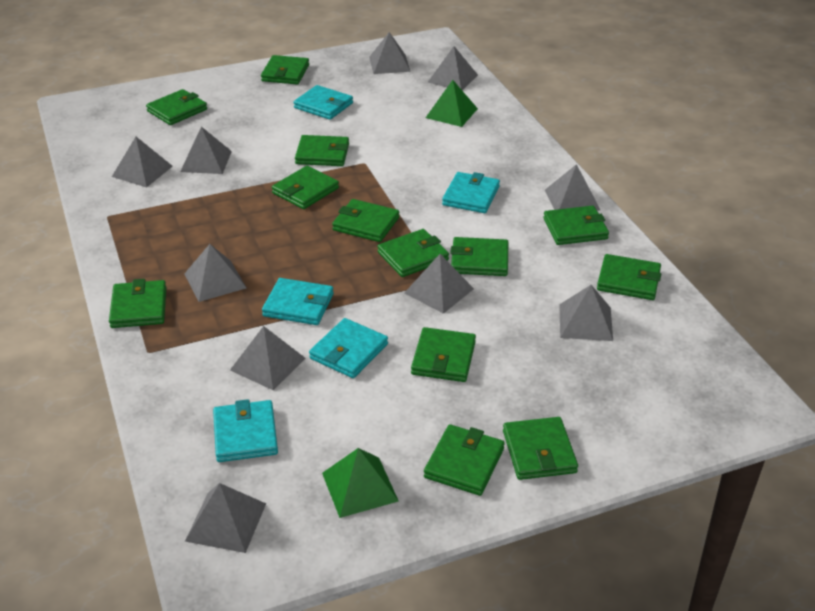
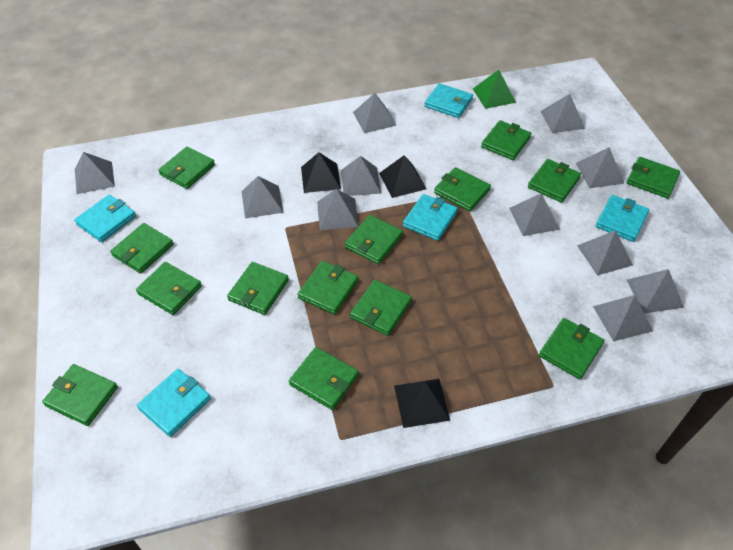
black pyramid: none = 0 -> [301,152,341,193] [379,155,427,198] [394,379,450,428] = 3
green pyramid: [322,448,399,518] [426,80,478,127] = 2 -> [473,70,516,109] = 1
green wallet: [109,279,166,328] [146,89,207,125] [261,55,309,84] [272,166,339,209] [295,135,349,166] [332,199,399,242] [377,229,449,277] [411,327,476,382] [424,424,505,496] [450,237,508,276] [503,417,578,480] [543,206,609,245] [597,254,661,300] = 13 -> [42,364,118,426] [110,223,174,273] [136,262,202,315] [158,146,215,189] [227,262,289,315] [289,347,359,410] [298,261,358,315] [345,215,403,264] [350,280,412,336] [434,167,491,211] [481,120,531,160] [528,159,581,203] [539,318,604,379] [626,157,680,199] = 14
grey pyramid: [112,137,173,187] [180,127,232,174] [184,244,246,302] [185,483,266,553] [230,326,306,390] [369,32,411,74] [405,254,474,314] [428,46,478,90] [545,164,600,211] [559,285,613,341] = 10 -> [75,152,115,194] [242,176,284,218] [317,189,359,230] [341,156,381,196] [353,93,397,133] [509,193,560,236] [540,94,585,133] [576,147,624,188] [577,230,633,275] [593,295,653,341] [627,269,684,313] = 11

